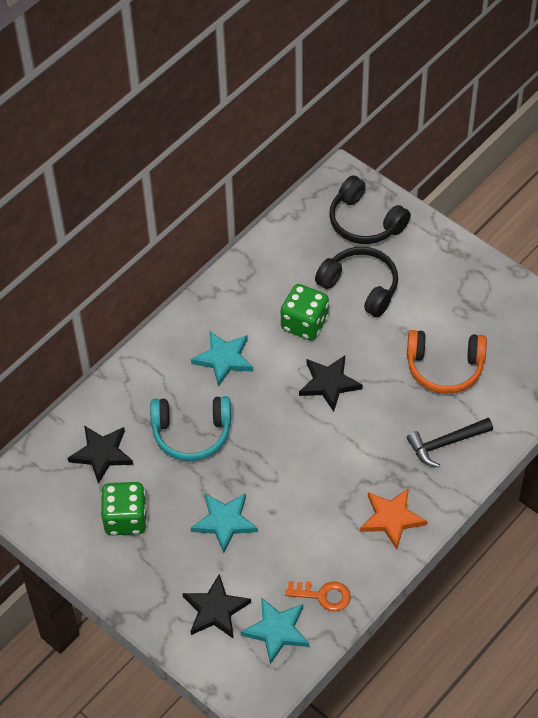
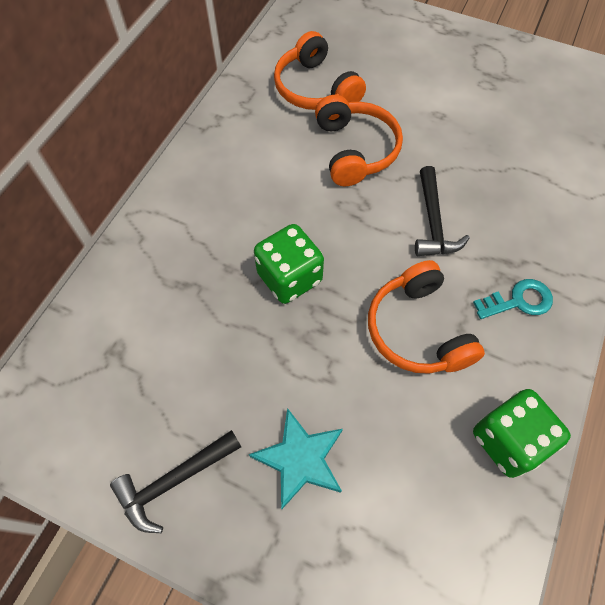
black hammer: [407,418,493,467] = 1 -> [110,430,241,533] [415,166,470,256] = 2
black headphones: [315,247,398,317] [329,175,411,244] = 2 -> none = 0
black star: [68,426,133,484] [182,574,251,639] [299,355,363,412] = 3 -> none = 0
orange headphones: [407,330,487,394] = 1 -> [274,31,366,110] [315,95,403,186] [368,260,485,374] = 3
orange key: [285,581,351,612] = 1 -> none = 0
orange star: [360,488,427,550] = 1 -> none = 0
turquoise headphones: [150,396,231,461] = 1 -> none = 0
turquoise key: none = 0 -> [473,279,553,319] = 1
turquoise star: [191,331,253,387] [191,493,258,553] [241,597,309,664] = 3 -> [249,408,343,509] = 1

